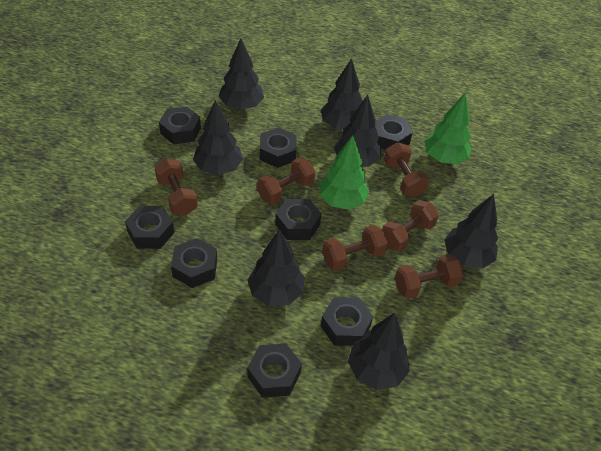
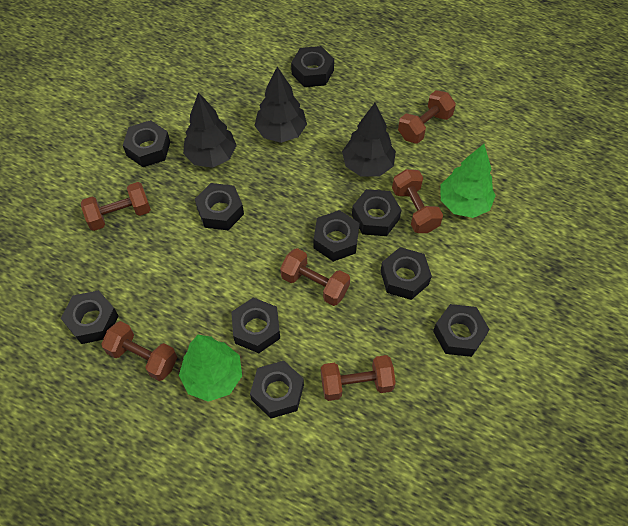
black nut: [125,206,174,249] [159,106,201,145] [171,238,217,288] [247,344,302,398] [260,127,297,168] [275,199,322,240] [321,297,373,346] [374,114,412,150] = 8 -> [61,290,119,344] [123,120,170,167] [195,183,244,230] [231,297,280,353] [250,361,304,419] [291,46,334,87] [314,210,359,262] [352,189,401,236] [381,247,432,300] [433,304,490,357] = 10
black tree: [193,100,243,175] [218,38,264,110] [248,229,305,306] [321,58,363,129] [334,95,381,167] [348,313,410,390] [444,194,498,269] = 7 -> [183,92,237,168] [254,67,307,143] [342,103,396,177] = 3

